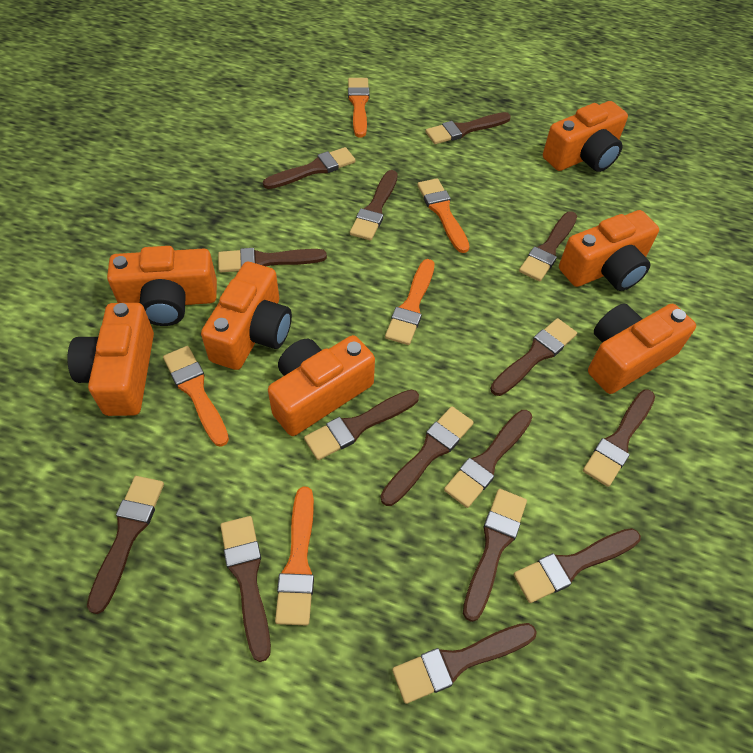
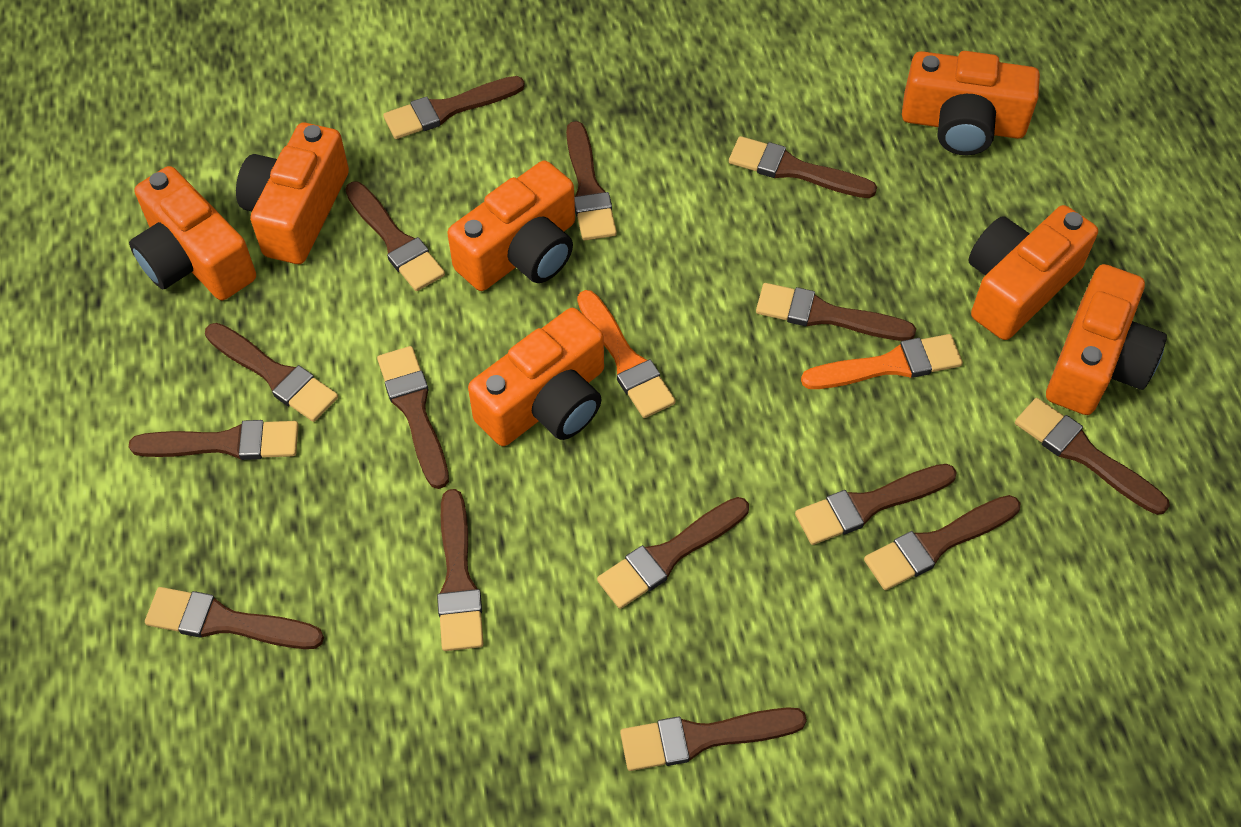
orange brush: [163,346,229,447] [275,487,314,625] [348,78,370,138] [385,259,434,345] [417,178,470,253] = 5 -> [577,290,676,418] [801,334,963,389] = 2

